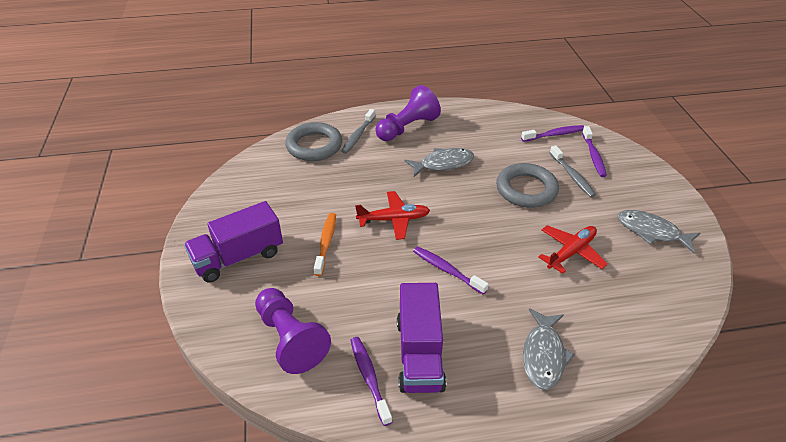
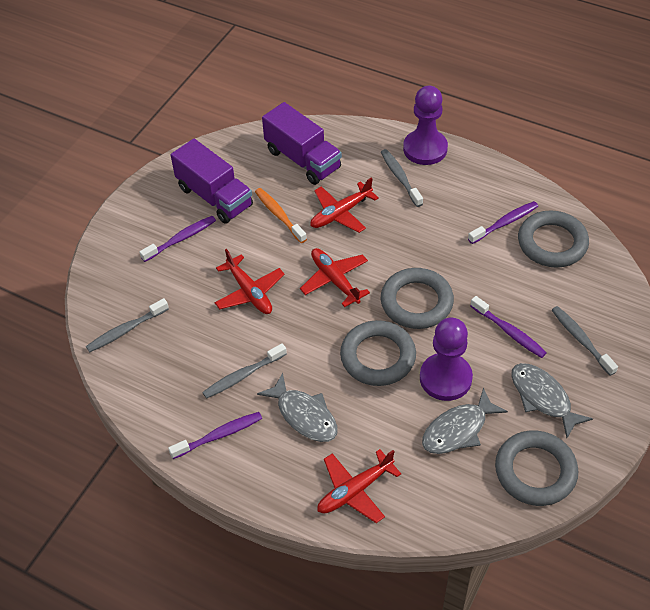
grey ring: [285,122,342,161] [496,163,559,208] = 2 -> [340,320,416,386] [381,268,454,329] [495,430,578,506] [518,210,589,268] = 4
grey toothbrush: [341,109,375,154] [550,145,596,197] = 2 -> [86,298,169,352] [202,343,287,399] [381,149,423,207] [552,306,618,376] = 4
red plane: [355,191,430,240] [538,225,608,274] = 2 -> [215,249,285,314] [300,248,370,307] [311,177,379,233] [317,449,401,523] = 4

